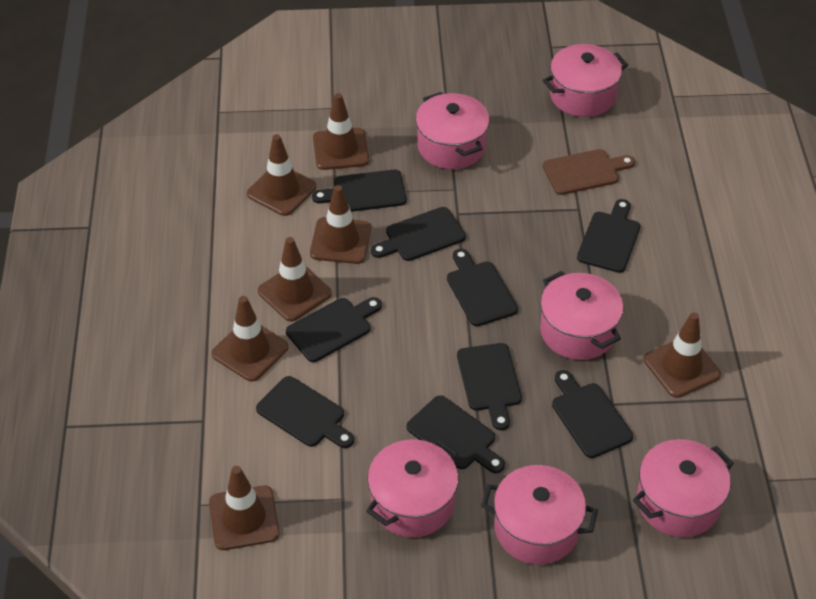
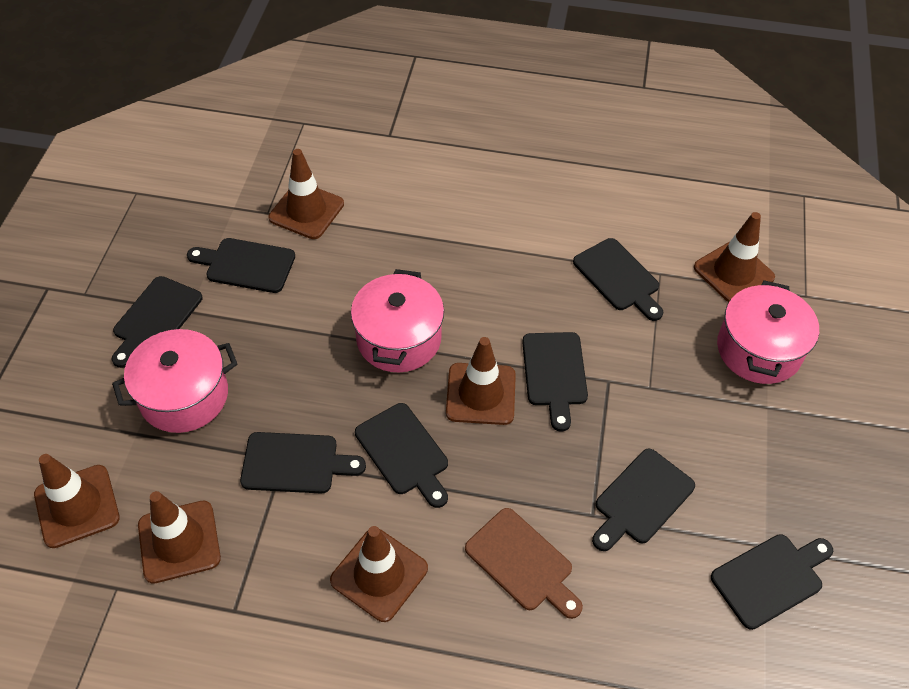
black cutting board: [256,376,354,448] [286,297,382,362] [312,170,407,212] [371,207,466,261] [407,395,505,473] [447,249,518,326] [457,343,522,430] [552,370,633,458] [577,199,640,273] = 9 -> [112,276,202,368] [187,238,295,293] [240,432,366,494] [355,403,448,508] [522,332,588,432] [573,238,663,321] [592,448,695,551] [711,534,833,630] = 8
brown traffic cone: [209,466,280,550] [211,296,288,382] [247,134,316,216] [258,237,332,322] [310,185,371,264] [313,93,369,170] [644,313,721,398] = 7 -> [34,454,120,548] [138,491,221,584] [269,149,344,239] [330,526,428,622] [446,337,516,425] [694,212,775,302] = 6
pink pot: [366,439,458,537] [416,92,489,169] [481,465,598,565] [540,271,623,360] [543,44,628,117] [633,439,734,537] = 6 -> [112,329,237,433] [351,269,444,372] [717,280,819,384] = 3

